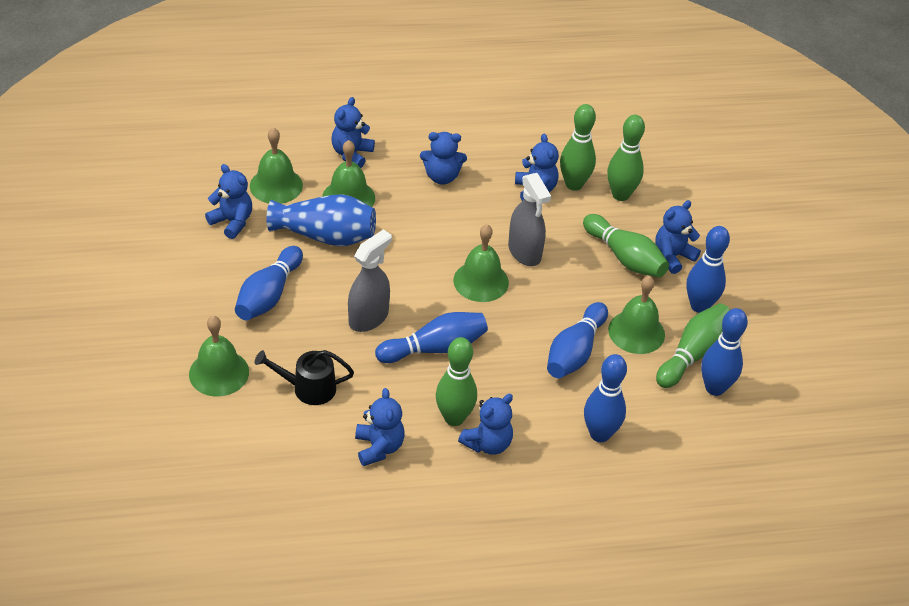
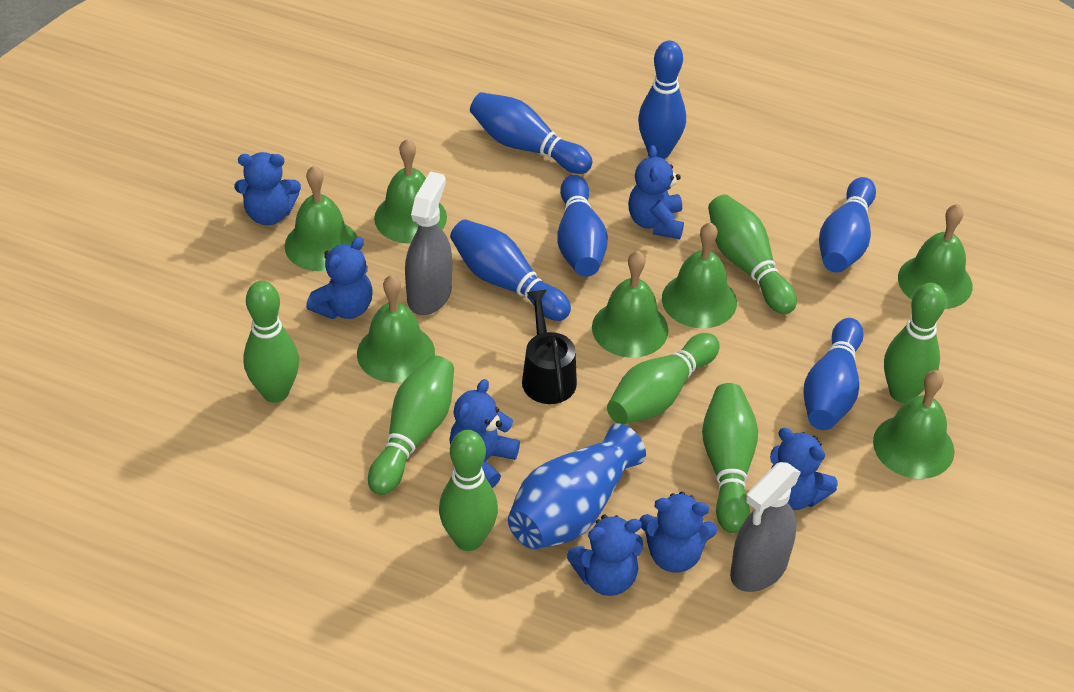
green bell: [189,316,249,396] [250,128,303,204] [322,140,375,207] [453,224,509,302] [608,276,665,354] = 5 -> [285,166,357,271] [357,275,435,383] [374,139,447,244] [592,251,669,358] [662,222,737,328] [873,370,955,479] [898,204,973,309] = 7
green bowling pin: [436,337,477,426] [560,104,596,191] [583,214,669,277] [607,115,645,201] [656,303,730,388] = 5 -> [243,281,299,403] [368,356,454,495] [439,430,498,551] [607,333,720,424] [702,383,758,533] [708,194,797,314] [884,283,946,403] = 7

